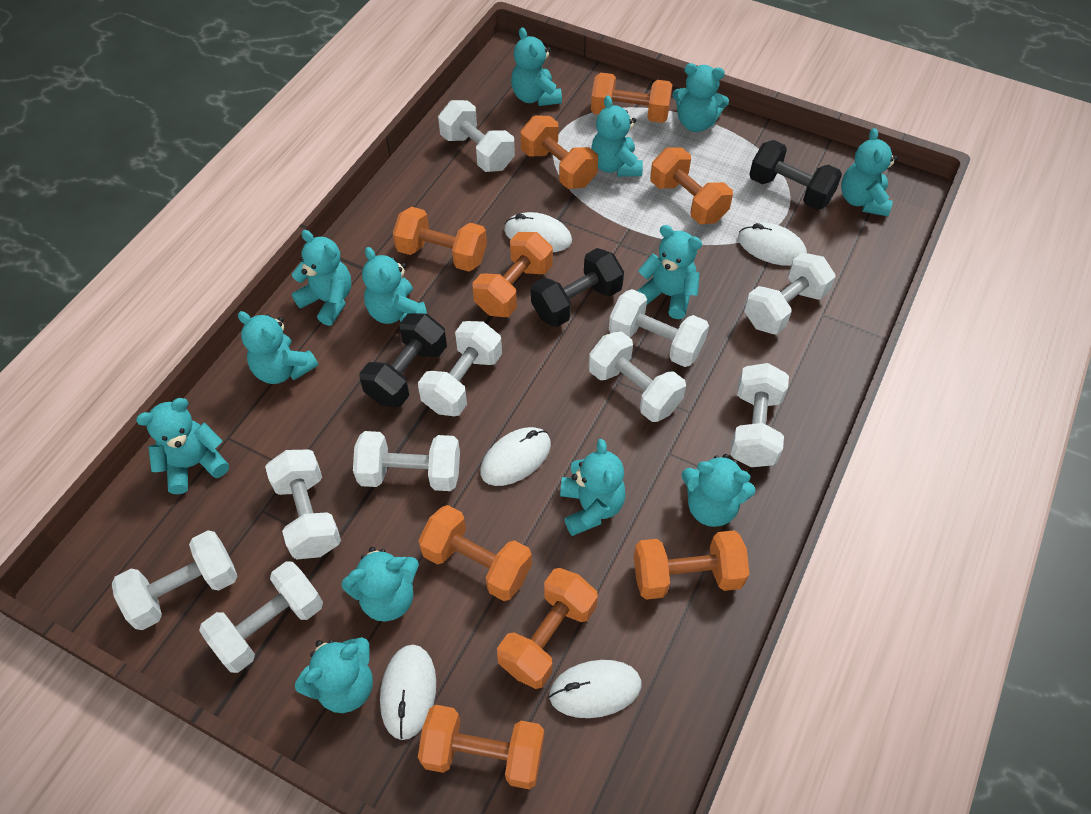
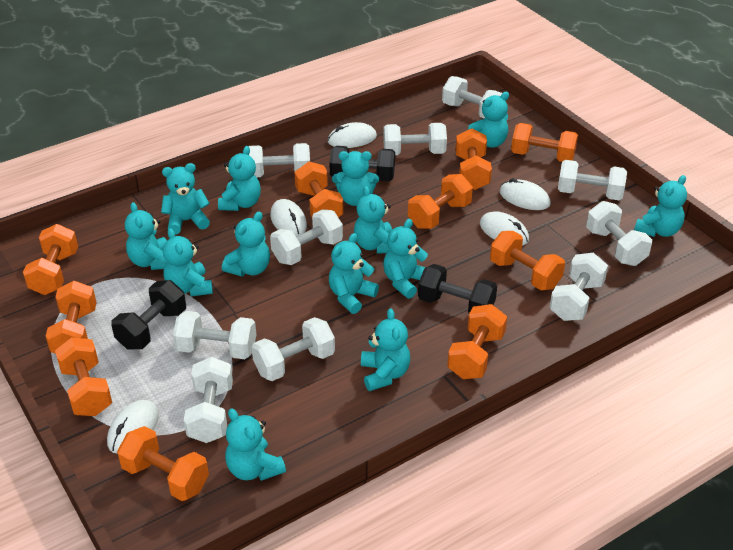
orange dumbbell: [393,207,487,272] [418,505,532,601] [418,705,544,789] [472,232,553,317] [497,568,598,689] [520,116,598,189] [591,73,673,123] [634,530,750,600] [650,147,733,224] = 9 -> [23,224,78,295] [46,281,97,354] [55,337,112,416] [117,426,209,501] [295,162,344,217] [408,174,473,229] [447,304,507,379] [455,128,492,190] [490,231,565,291] [511,123,578,162] = 10

